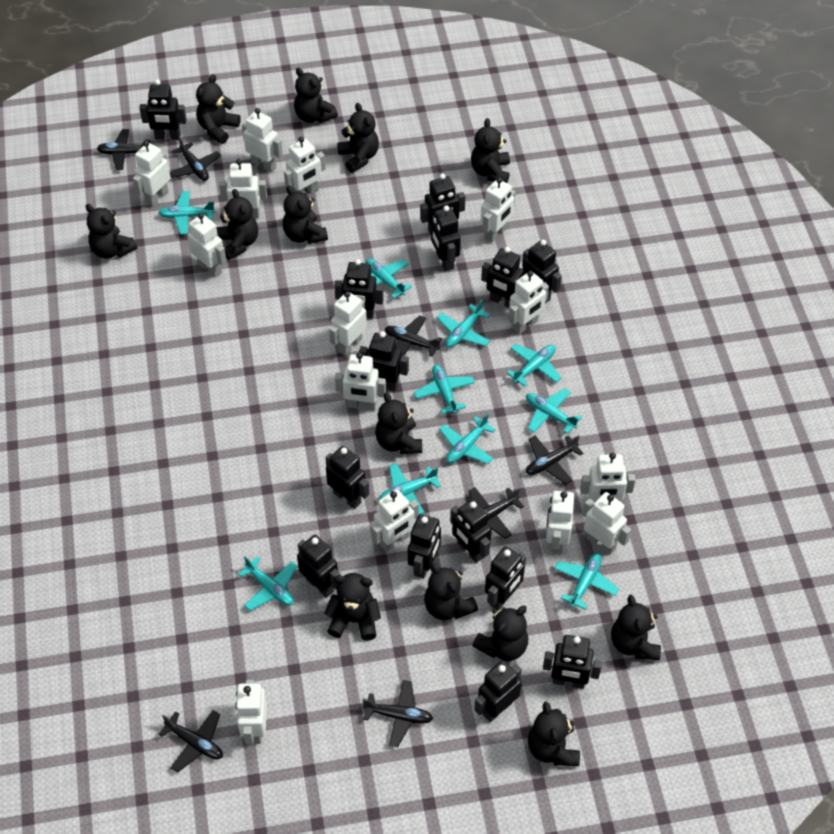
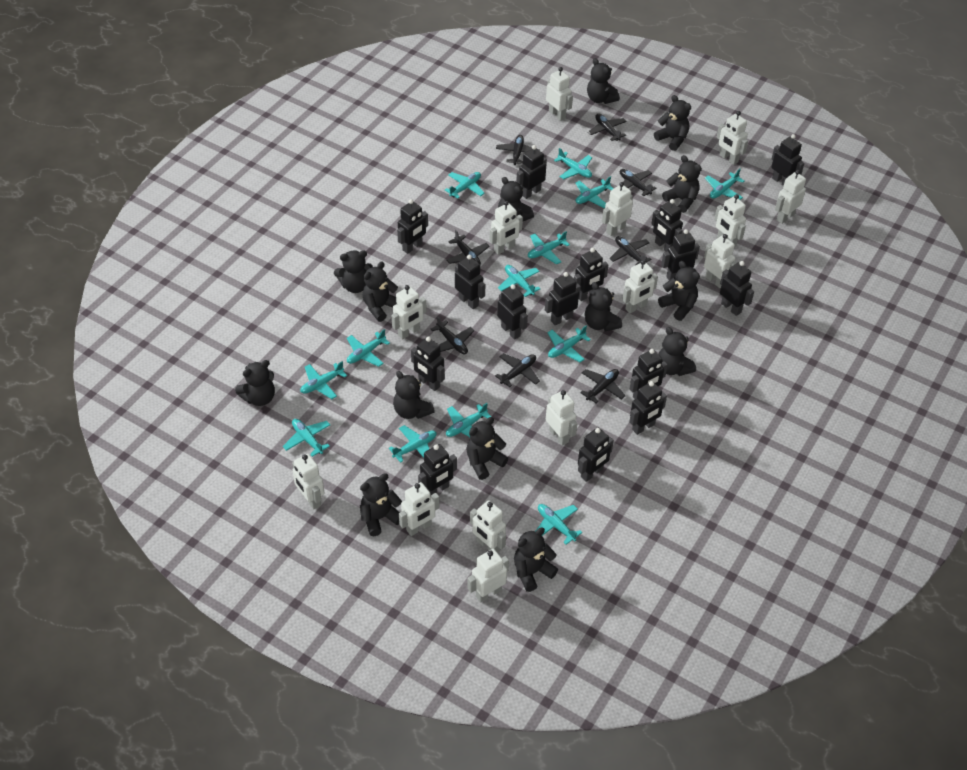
black plane: [97,129,151,170] [158,710,223,773] [170,137,221,181] [363,680,433,747] [385,315,442,356] [468,487,524,539] [526,435,583,484] = 7 -> [431,316,474,355] [447,230,490,265] [495,353,540,387] [496,135,539,165] [580,369,626,403] [588,114,627,141] [610,236,652,265] [620,169,656,196] = 8
black robot: [139,79,187,140] [297,535,340,598] [325,446,369,509] [334,259,384,319] [359,331,409,391] [408,514,441,579] [420,174,465,235] [431,206,461,271] [450,499,492,563] [474,660,522,722] [481,247,524,308] [485,546,526,610] [522,240,562,303] [543,635,602,689] = 14 -> [397,199,428,254] [411,336,445,391] [418,444,457,495] [455,255,485,309] [497,284,528,340] [516,145,547,199] [545,272,581,325] [574,248,608,301] [578,427,614,482] [629,381,667,435] [630,349,668,399] [651,199,683,252] [661,229,700,280] [720,261,754,316] [771,134,804,186] = 15
black teddy bear: [86,204,137,259] [196,74,241,144] [216,189,258,260] [283,185,328,244] [294,68,338,123] [324,573,381,641] [337,103,379,173] [375,392,422,454] [424,563,478,620] [471,118,510,183] [472,606,528,661] [528,702,580,766] [611,595,661,660] = 13 -> [235,360,275,406] [334,250,373,293] [360,473,402,536] [363,262,398,322] [393,371,435,419] [466,417,509,480] [498,177,534,221] [514,528,558,592] [584,282,622,331] [587,58,620,104] [654,95,691,151] [658,261,700,321] [659,327,696,376] [662,155,702,213] = 14
turquoise plane: [158,191,215,235] [238,556,298,611] [366,259,412,299] [379,463,441,514] [414,365,475,414] [437,300,490,348] [439,414,496,464] [507,344,562,387] [526,388,582,434] [554,553,619,610] = 10 -> [283,419,330,457] [300,361,347,399] [347,329,390,367] [389,425,436,463] [445,172,485,199] [446,403,491,437] [498,265,541,297] [528,231,570,264] [536,504,582,545] [547,326,591,362] [554,148,592,179] [576,176,614,208] [705,169,744,200] = 13

